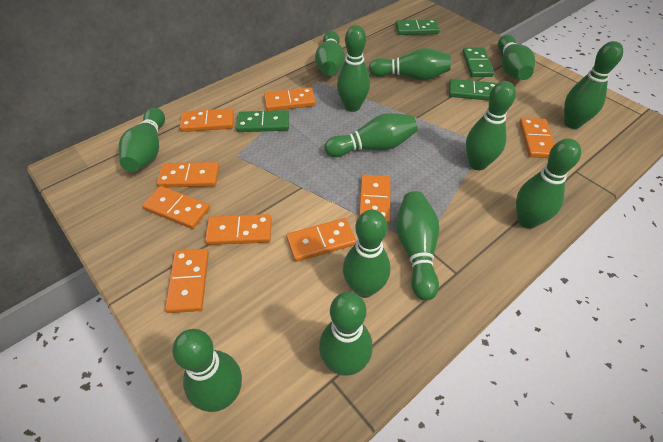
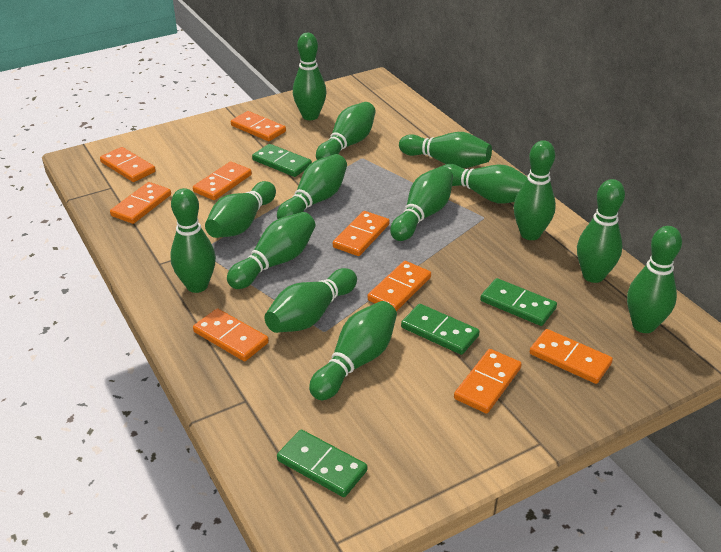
green bowling pin: [118,108,165,172] [172,329,242,412] [315,31,345,76] [319,292,373,376] [325,113,417,157] [337,25,370,112] [343,210,390,298] [369,48,451,80] [396,191,439,300] [466,81,516,170] [498,35,535,80] [516,139,581,229] [564,41,623,129] = 13 -> [170,188,216,293] [205,181,276,238] [227,212,316,289] [265,268,357,333] [277,154,347,219] [293,33,326,120] [309,301,397,400] [316,102,376,160] [390,166,453,241] [399,132,492,168] [443,164,527,203] [514,140,556,240] [577,179,625,283] [627,226,682,333] = 14

